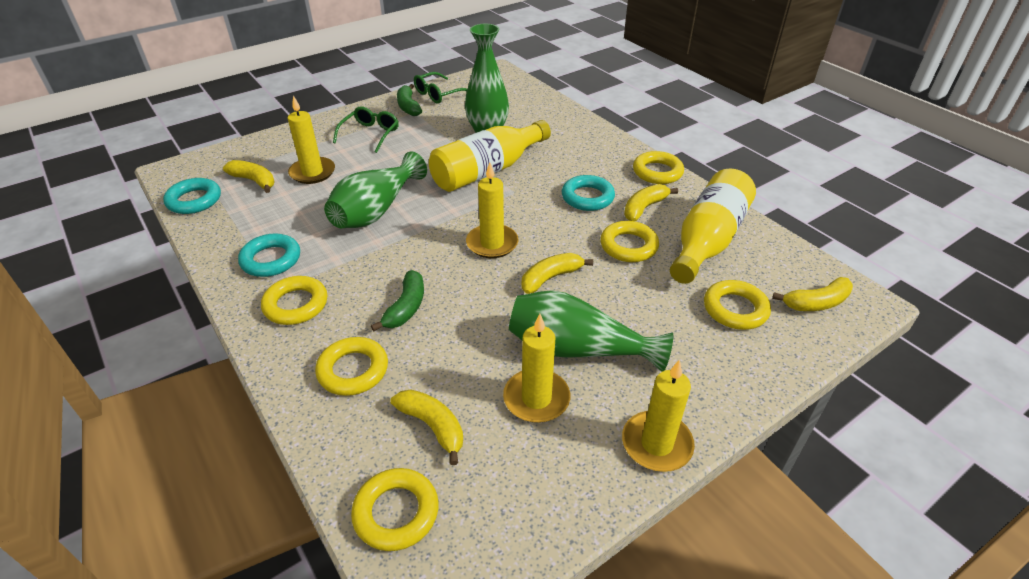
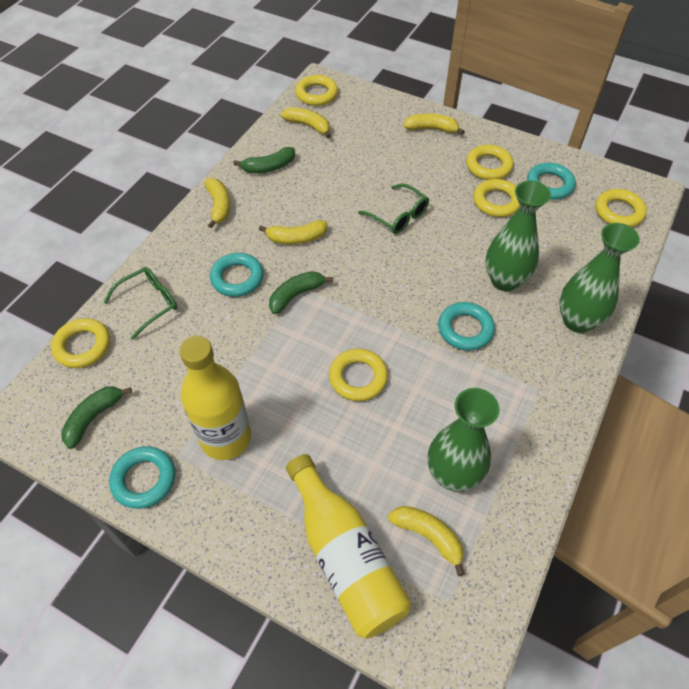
green banana: [371,270,424,331] [397,84,422,116] = 2 -> [61,386,132,449] [234,147,295,173] [269,271,333,314] = 3
turquoise ring: [163,178,221,214] [238,233,300,277] [562,175,615,211] = 3 -> [109,446,175,509] [210,253,263,297] [438,302,495,351] [527,163,576,200] = 4
yellow candle: [288,95,335,184] [466,163,518,258] [503,314,570,423] [622,359,695,472] = 4 -> none = 0

